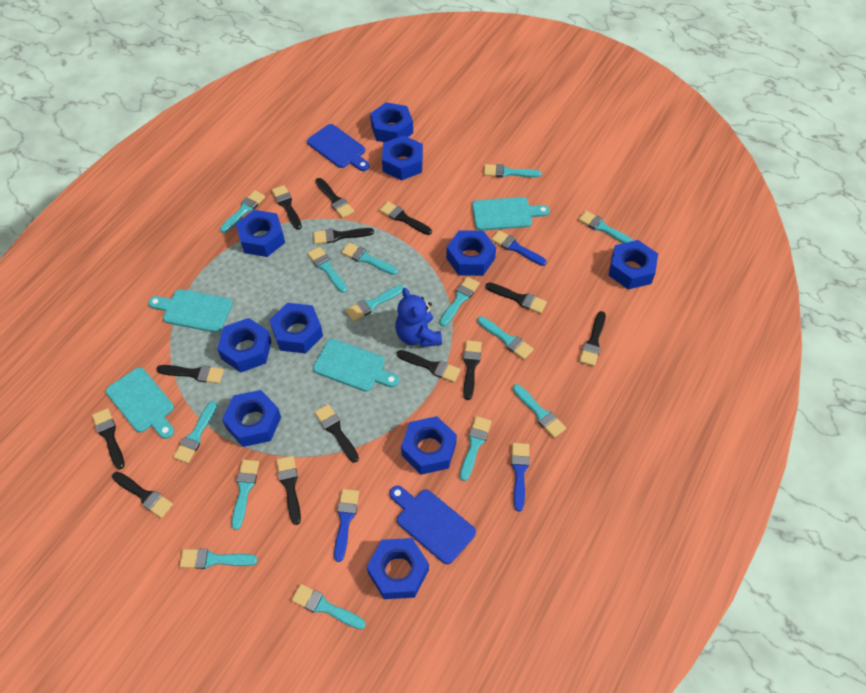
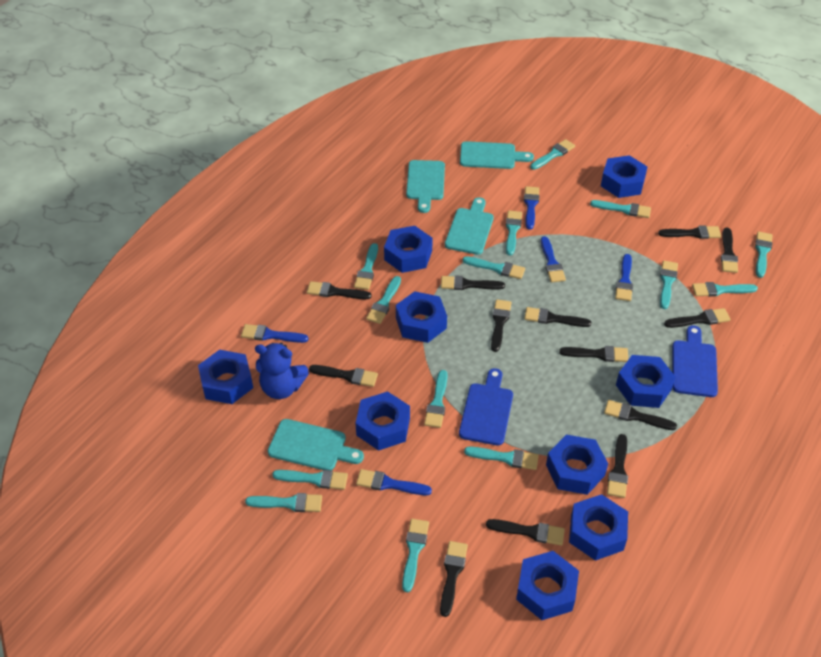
blue brush: [334,489,359,562] [491,230,546,266] [511,443,530,511] = 3 -> [241,324,308,343] [356,469,432,495] [524,186,539,230] [541,236,566,282] [615,254,633,301] = 5
blue nut: [217,318,272,373] [222,390,281,447] [236,210,285,257] [270,303,323,354] [367,538,429,599] [370,102,413,142] [382,135,423,180] [401,416,457,475] [446,230,496,276] [608,240,658,289] = 10 -> [198,350,253,404] [355,391,410,451] [384,226,433,273] [396,291,447,343] [516,551,579,620] [546,435,608,495] [569,494,628,561] [601,155,647,198] [616,355,676,408] = 9

